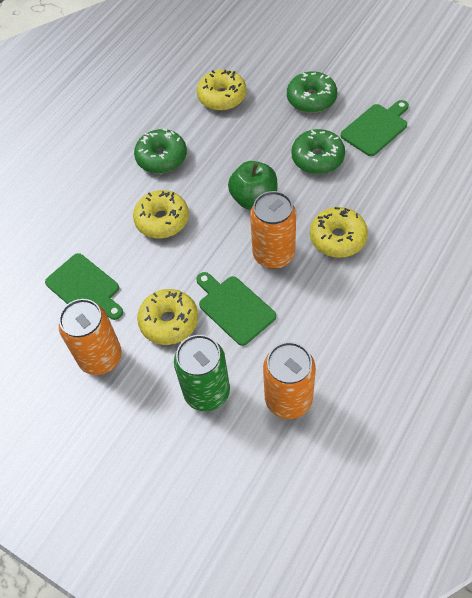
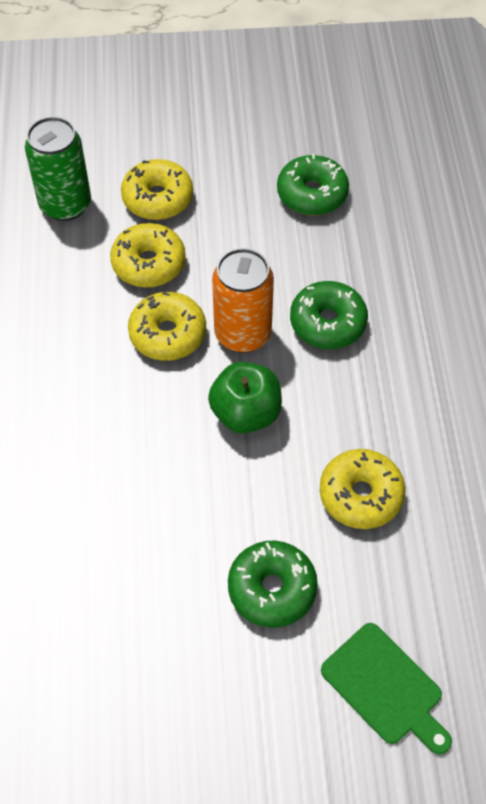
green cutting board: [45,253,123,320] [196,272,276,346] [341,100,409,156] = 3 -> [321,623,452,755] = 1
orange can: [59,299,122,375] [250,191,296,269] [263,342,316,419] = 3 -> [212,248,274,353] = 1

